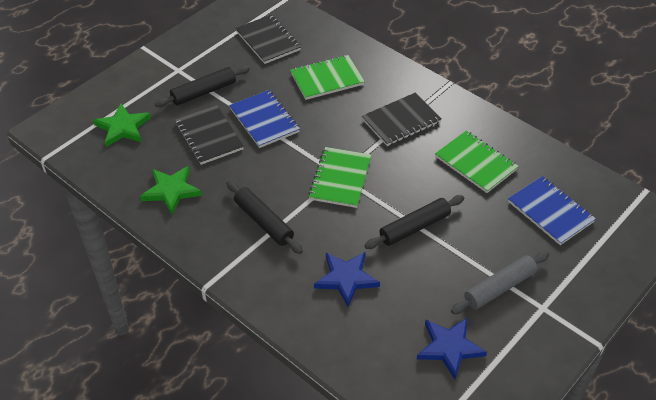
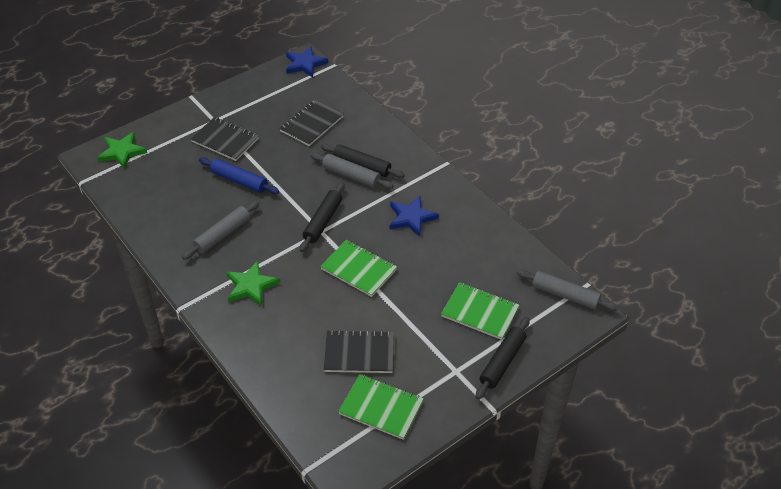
blue notebook: [229,90,300,148] [508,176,596,245] = 2 -> none = 0
blue rolling pin: none = 0 -> [199,157,279,194] = 1
grey rolling pin: [451,251,549,314] = 1 -> [182,201,260,260] [310,153,393,189] [516,269,618,311] = 3

